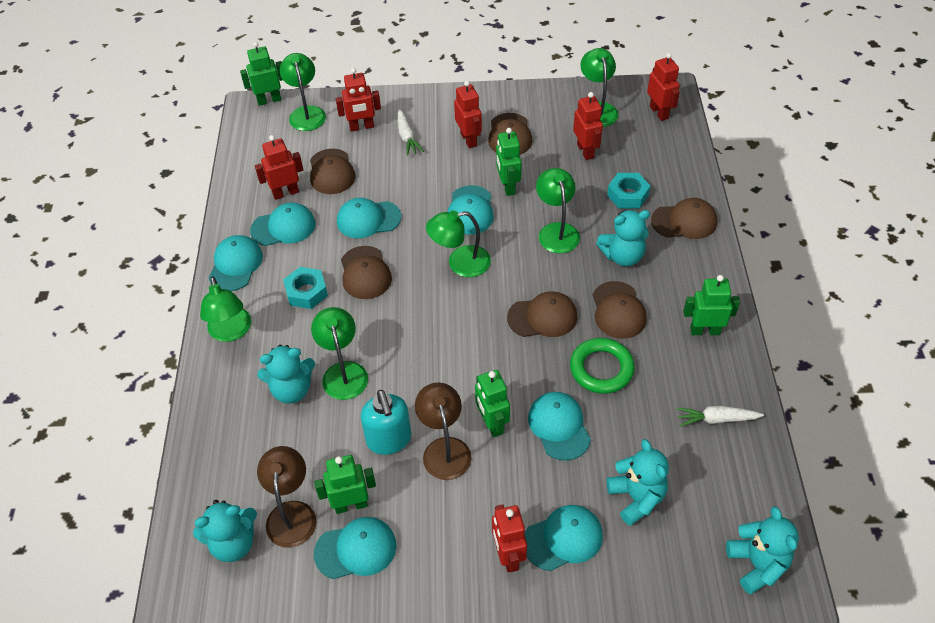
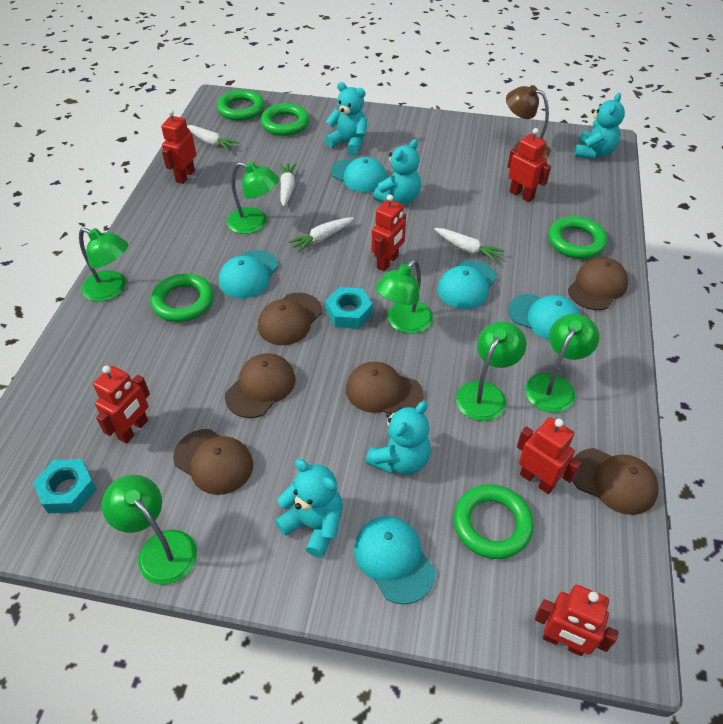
brown lamp: [257,446,316,548] [415,382,472,480] = 2 -> [506,85,550,158] = 1
green ring: [570,338,635,394] = 1 -> [150,274,214,322] [217,89,265,121] [260,103,309,136] [454,484,534,559] [548,216,607,259] = 5
green robot: [240,42,283,106] [314,455,376,514] [475,370,510,437] [496,128,521,196] [683,275,740,335] = 5 -> none = 0
turquoise cap: [208,235,263,291] [250,202,316,246] [314,517,396,579] [337,198,401,238] [447,185,494,235] [524,505,603,571] [528,392,591,461] = 7 -> [219,250,279,298] [331,157,387,193] [354,516,435,604] [437,260,497,309] [508,294,580,340] = 5
turquoise soap dispenser: [361,390,411,455] = 1 -> none = 0
white carrot: [397,109,424,156] [676,406,764,427] = 2 -> [187,125,239,151] [280,163,297,207] [288,217,354,252] [435,228,504,263] = 4

